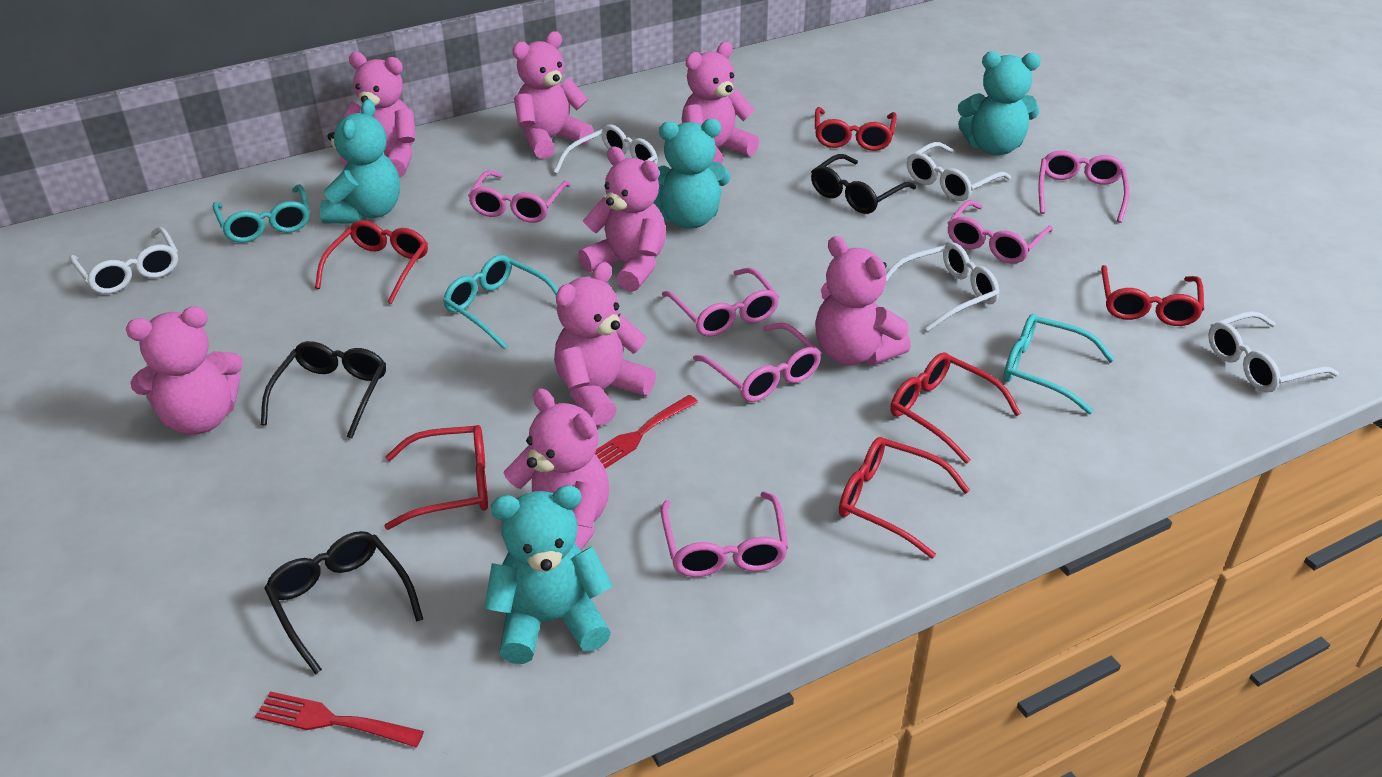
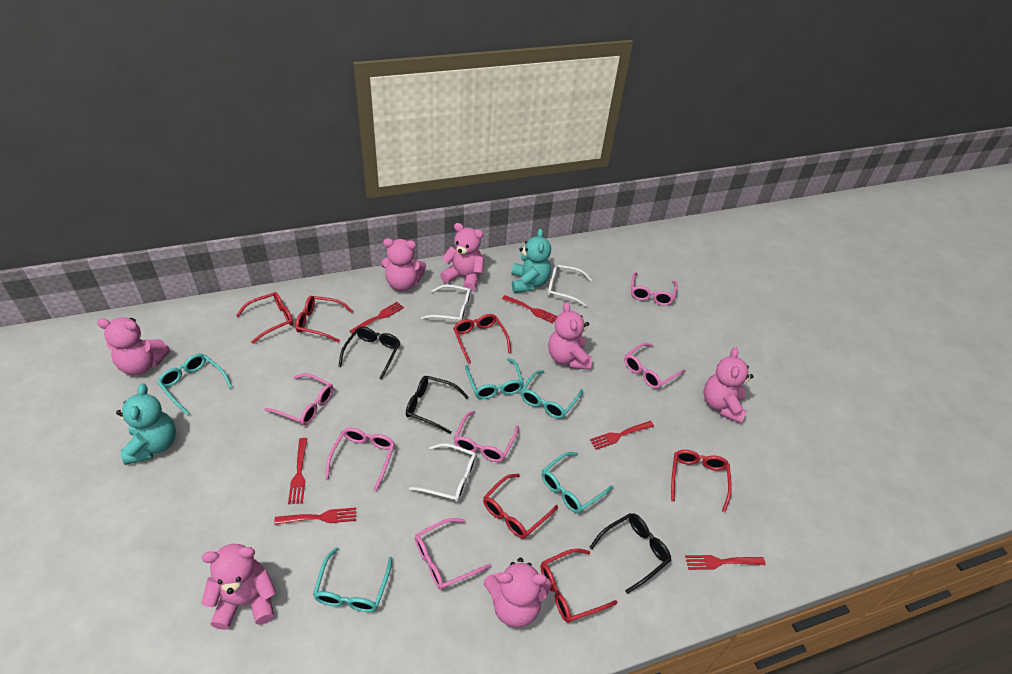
pink teddy bear: [126,306,243,435] [340,52,415,178] [500,388,609,550] [513,31,593,159] [554,262,656,426] [578,147,666,292] [682,42,759,164] [815,236,911,365] = 8 -> [97,317,170,375] [201,544,276,630] [380,238,426,291] [440,223,484,291] [484,558,551,628] [548,302,592,370] [704,347,754,423] = 7
red fork: [255,691,424,747] [595,395,698,469] = 2 -> [274,507,356,525] [288,438,308,504] [350,302,404,334] [502,295,558,323] [590,421,654,450] [685,555,766,570] = 6
turquoise glasses: [212,184,310,243] [443,255,558,349] [1003,314,1115,414] = 3 -> [157,354,232,415] [313,547,392,612] [465,358,524,399] [521,370,583,419] [541,452,613,513] = 5
turquoise teddy bear: [320,99,400,224] [484,485,613,664] [654,119,730,229] [958,51,1041,155] = 4 -> [116,383,176,465] [512,229,551,293] = 2
white glasses: [69,227,178,294] [553,124,658,198] [886,242,999,331] [907,142,1011,201] [1208,311,1339,392] = 5 -> [409,443,477,502] [421,284,472,321] [548,264,592,307] = 3

